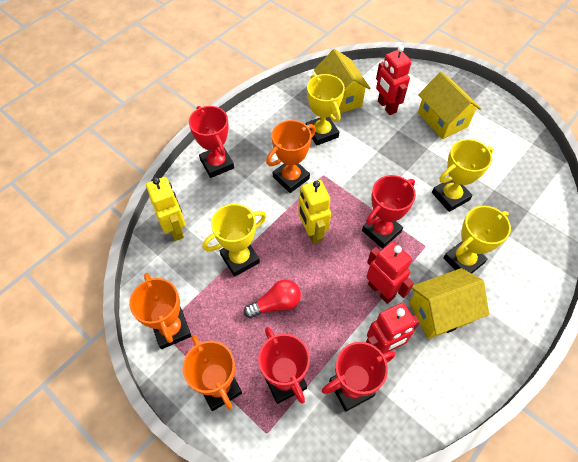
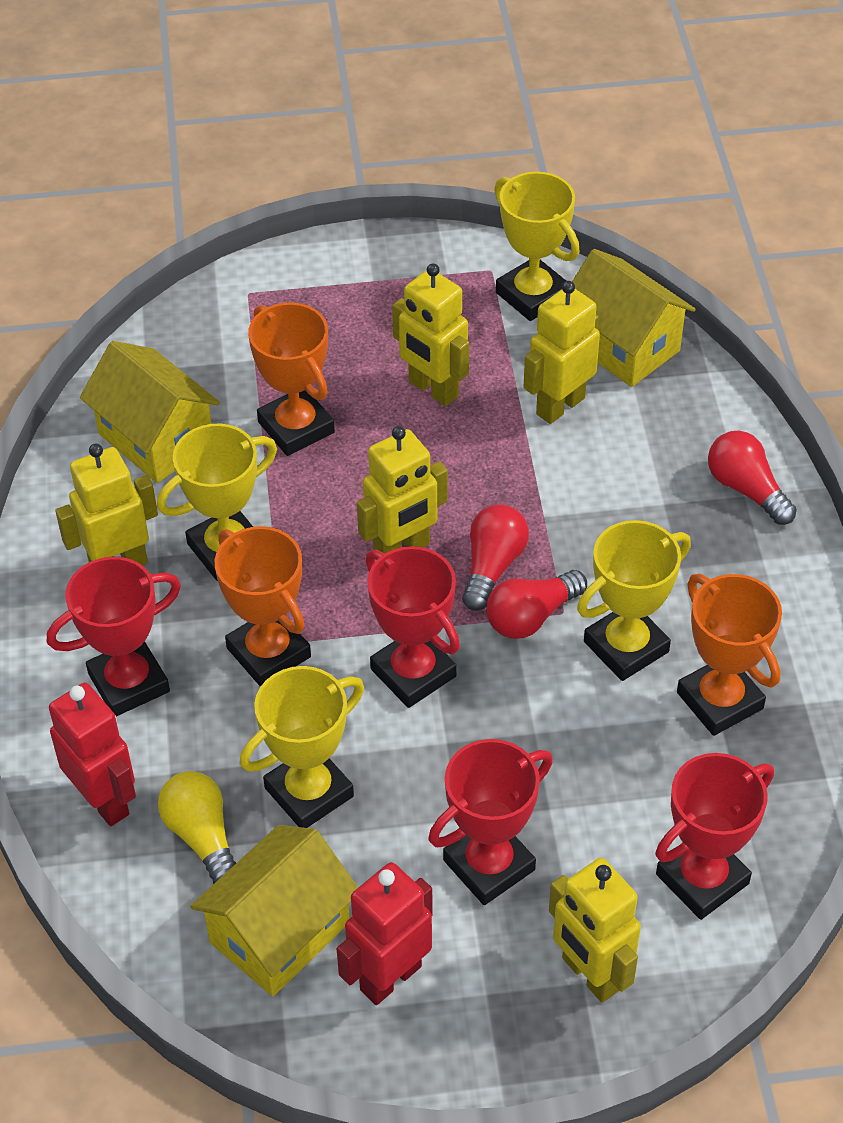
red light bulb: [244,279,301,319] = 1 -> [462,504,529,611] [486,570,587,639] [708,431,797,525] = 3
red robot: [366,242,414,304] [366,303,420,354] [376,45,411,115] = 3 -> [49,683,136,826] [337,862,433,1005] = 2
yellow light bulb: none = 0 -> [158,771,236,884] = 1
yellow robot: [146,177,185,241] [298,180,331,244] = 2 -> [55,443,158,565] [357,426,448,554] [392,263,469,406] [524,281,600,424] [549,858,641,1003] = 5

